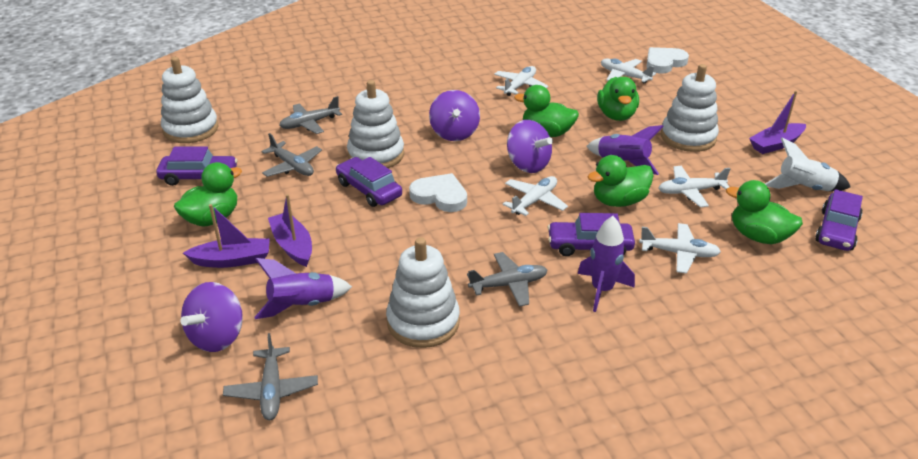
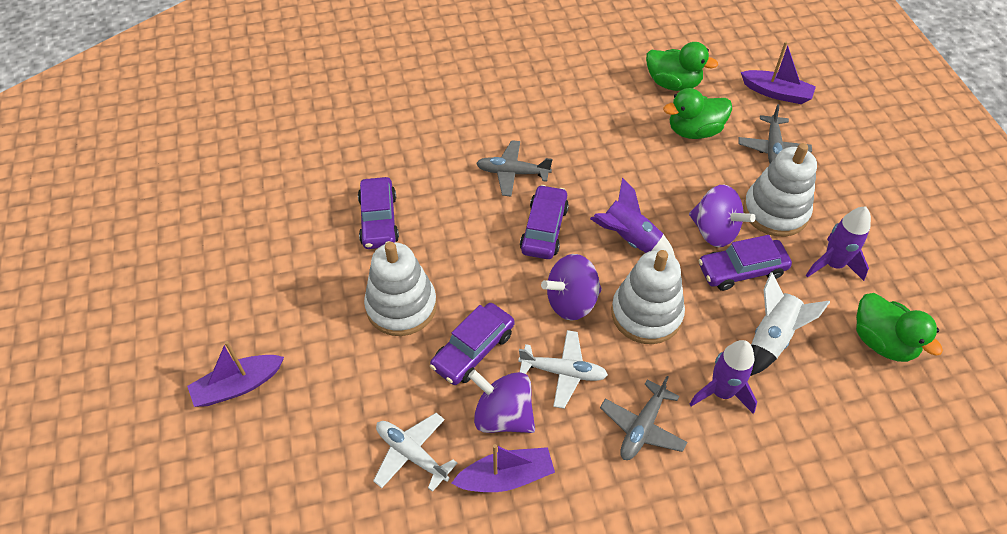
green duck: [174,162,242,226] [514,85,579,137] [587,155,654,207] [597,77,639,121] [726,180,803,244] = 5 -> [646,42,718,91] [663,88,732,139] [856,293,943,362] = 3
grey plane: [223,333,318,420] [261,133,322,177] [279,96,342,134] [467,252,548,307] = 4 -> [476,140,552,196] [600,376,687,460] [738,104,812,163] = 3
white heart: [409,173,467,212] [646,47,689,73] = 2 -> none = 0
white plane: [494,66,548,96] [503,176,568,216] [601,59,656,83] [639,223,721,274] [658,166,731,207] = 5 -> [373,413,457,492] [518,330,608,409] = 2
white stacking toy: [161,57,219,143] [347,80,404,168] [386,237,460,348] [661,64,719,152] = 4 -> [364,242,437,336] [611,250,685,344] [743,143,817,237] = 3

